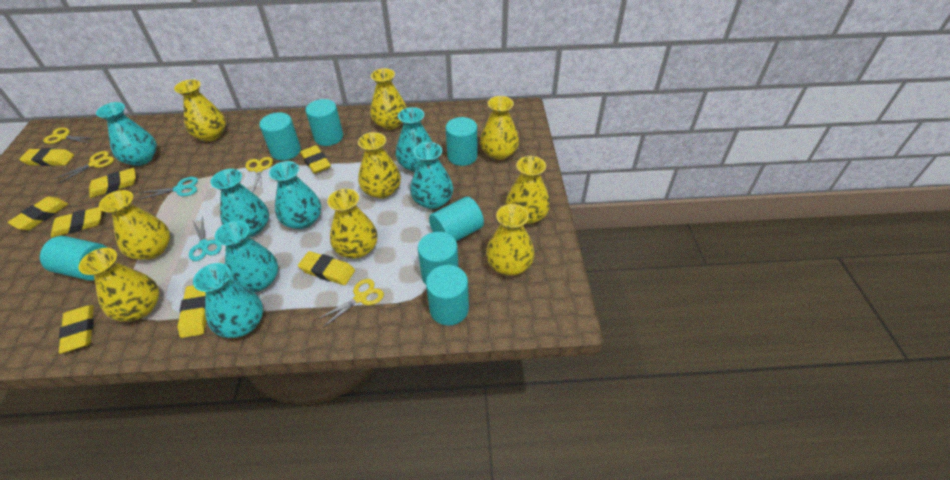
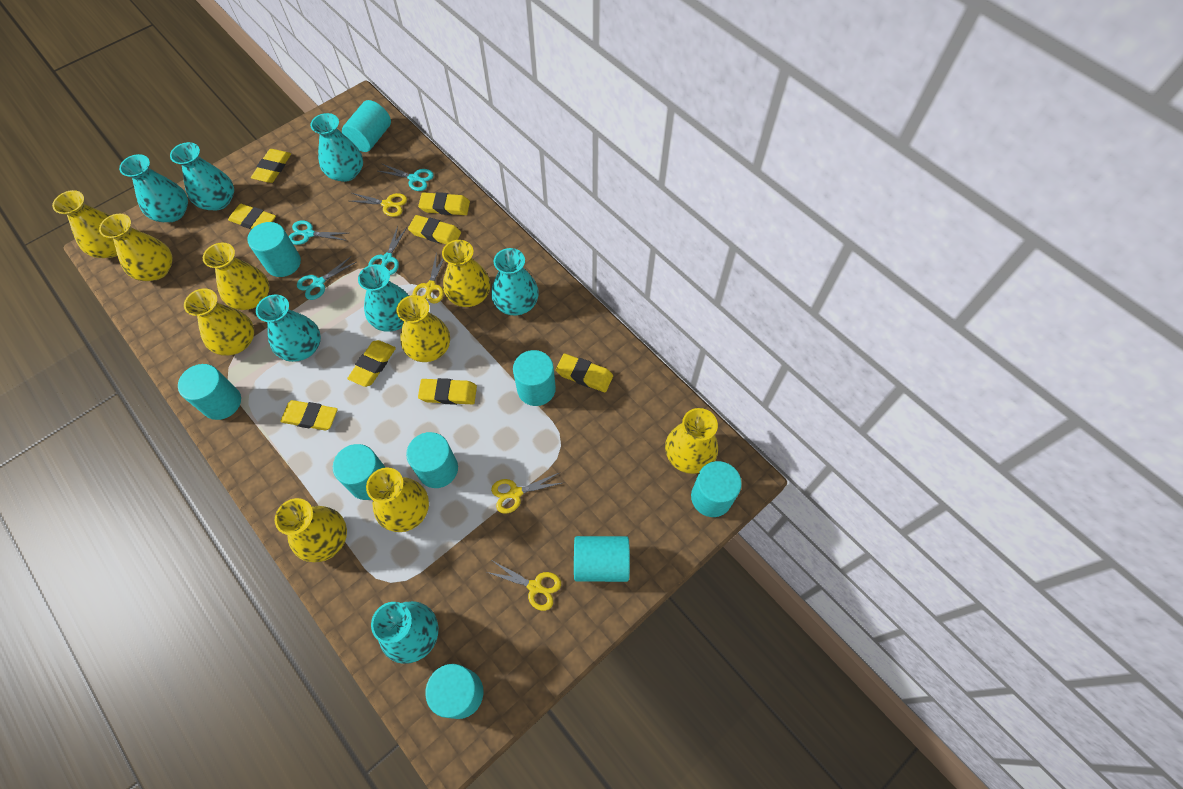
turquoise cylinder: [40,236,107,281] [259,112,301,160] [306,99,343,146] [418,232,459,284] [426,265,469,326] [429,197,484,241] [446,117,478,166] = 7 -> [178,364,241,420] [247,222,301,277] [333,444,386,500] [342,100,391,152] [406,432,458,488] [425,664,484,719] [513,350,556,406] [574,536,630,582] [691,461,742,517] = 9
turquoise scissors: [138,177,198,200] [189,216,222,261] = 2 -> [289,220,348,245] [297,257,356,300] [368,226,407,275] [378,163,434,191] = 4

